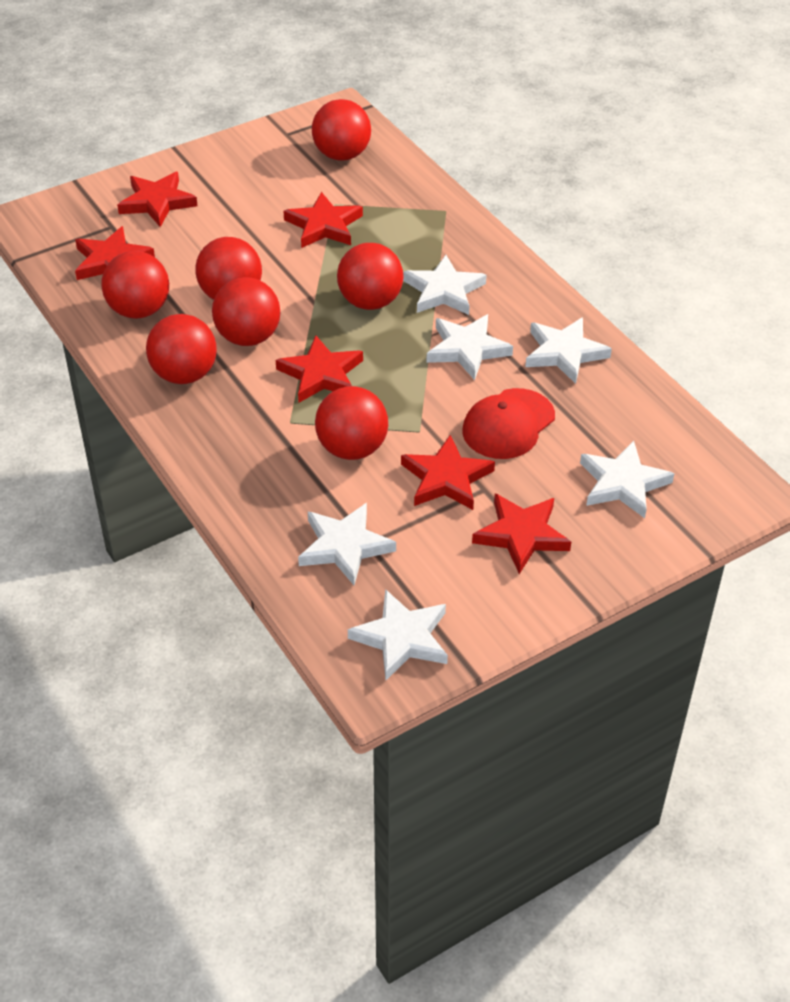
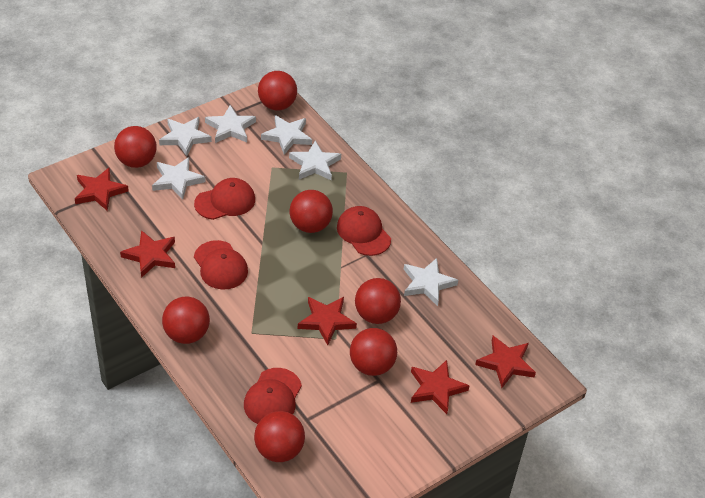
red cap: [462,388,555,459] = 1 -> [194,178,255,220] [194,240,248,289] [244,368,302,424] [337,206,391,256] = 4
red star: [75,226,155,280] [117,172,198,227] [276,335,363,403] [284,192,363,248] [401,435,495,510] [472,493,571,574] = 6 -> [75,168,129,211] [120,230,175,278] [298,297,357,345] [411,360,470,414] [475,336,536,388] = 5

